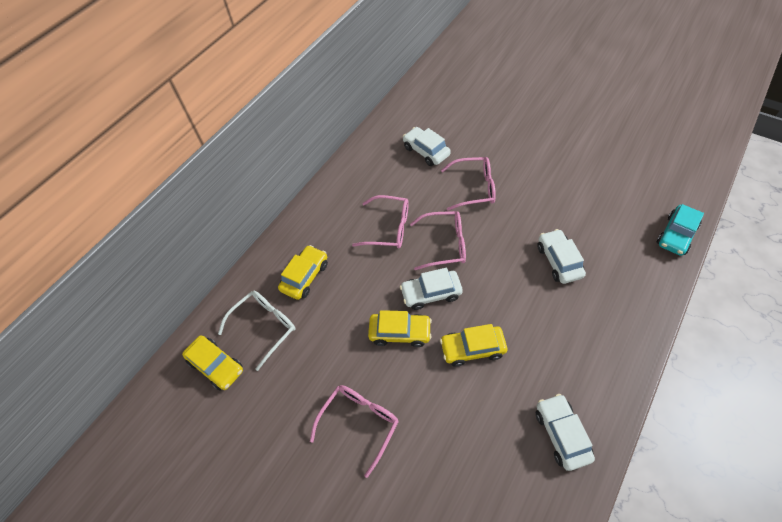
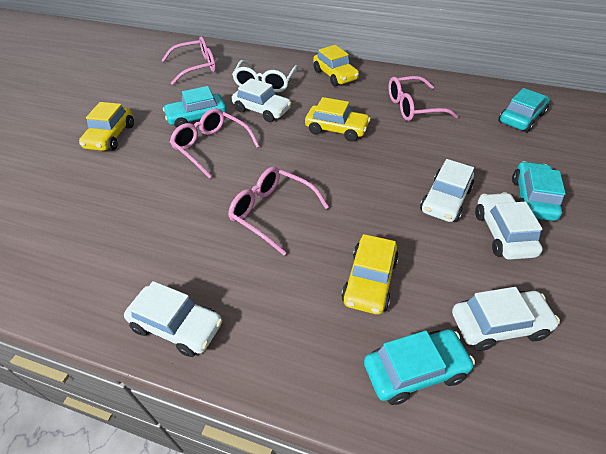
turquoise car: [657,204,704,256] = 1 -> [163,86,226,128] [364,329,475,405] [498,88,550,132] [512,161,566,221] = 4
white car: [400,268,463,310] [403,127,451,166] [536,394,595,471] [537,229,586,284] = 4 -> [124,281,222,357] [232,78,291,122] [420,159,474,222] [452,287,560,351] [475,192,543,260] = 5

